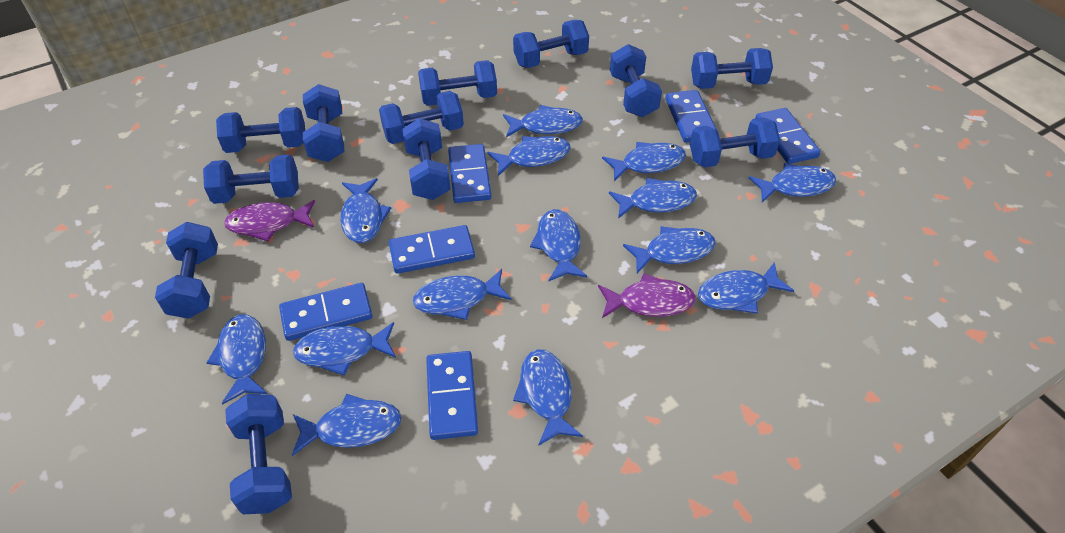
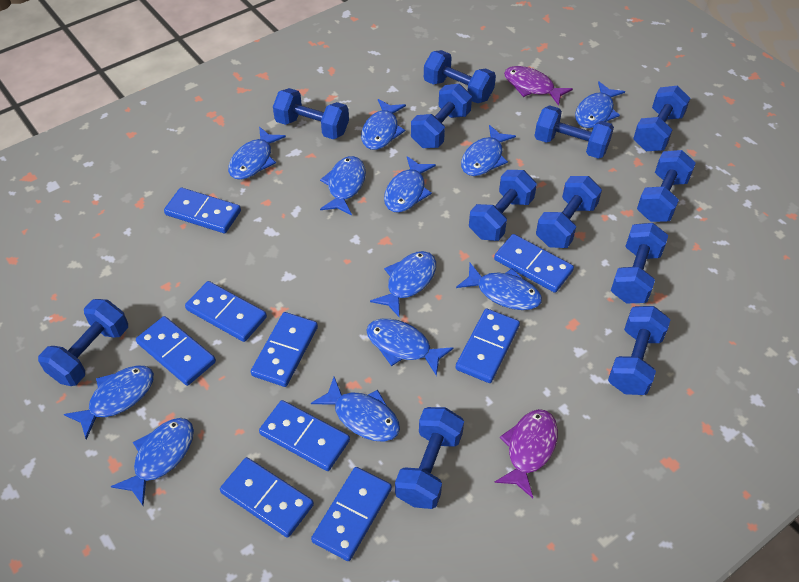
blue domino: [279,283,373,341] [389,225,475,274] [426,351,478,440] [448,144,491,203] [665,90,717,143] [755,108,821,164] = 6 -> [136,316,216,386] [164,187,241,233] [185,281,267,342] [220,457,314,538] [251,312,318,387] [259,400,350,471] [311,467,392,561] [455,309,520,383] [494,234,574,293] = 9
blue fish: [207,315,267,405] [292,394,402,456] [293,322,396,376] [340,178,391,243] [413,269,511,320] [488,136,571,176] [503,105,583,137] [513,350,583,446] [530,209,587,281] [602,142,686,181] [609,178,697,219] [623,226,716,273] [698,262,794,314] [749,163,836,202] = 14 -> [64,365,154,440] [111,418,194,506] [228,127,286,180] [311,377,400,442] [320,156,366,215] [361,99,406,150] [366,318,454,376] [370,251,436,318] [384,156,436,213] [456,263,542,310] [461,125,516,176] [575,81,625,128] = 12

